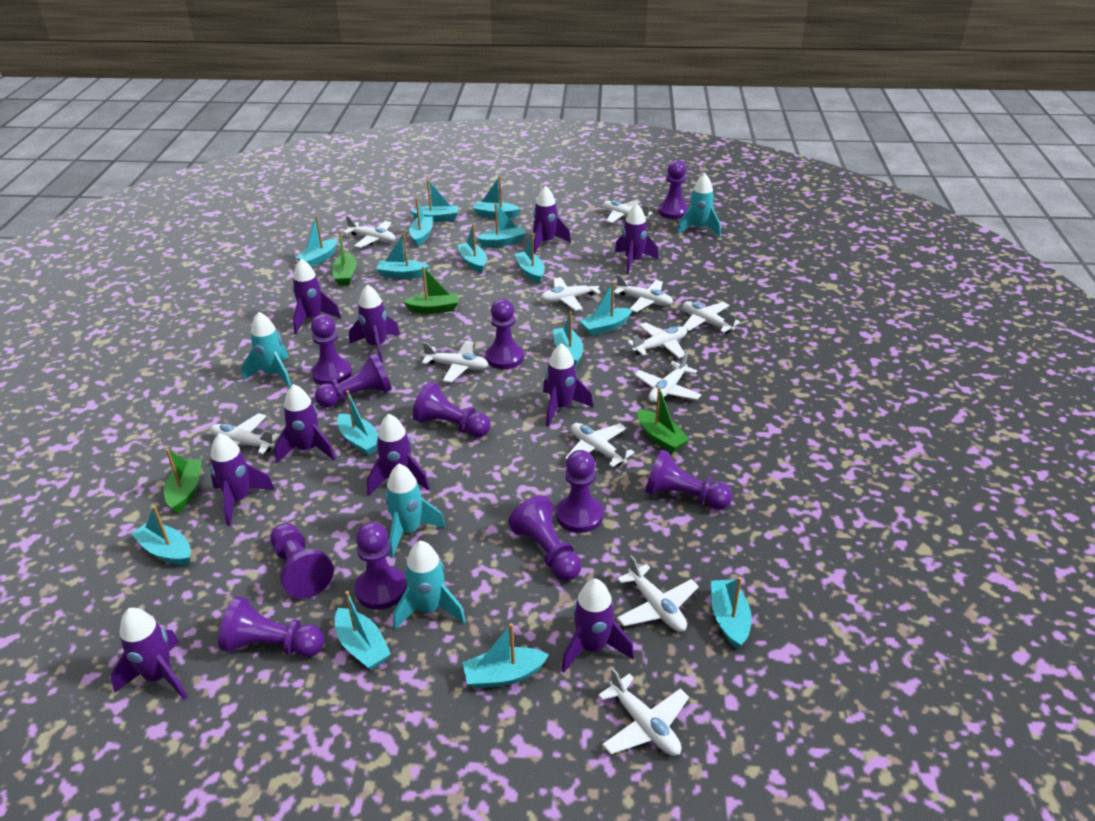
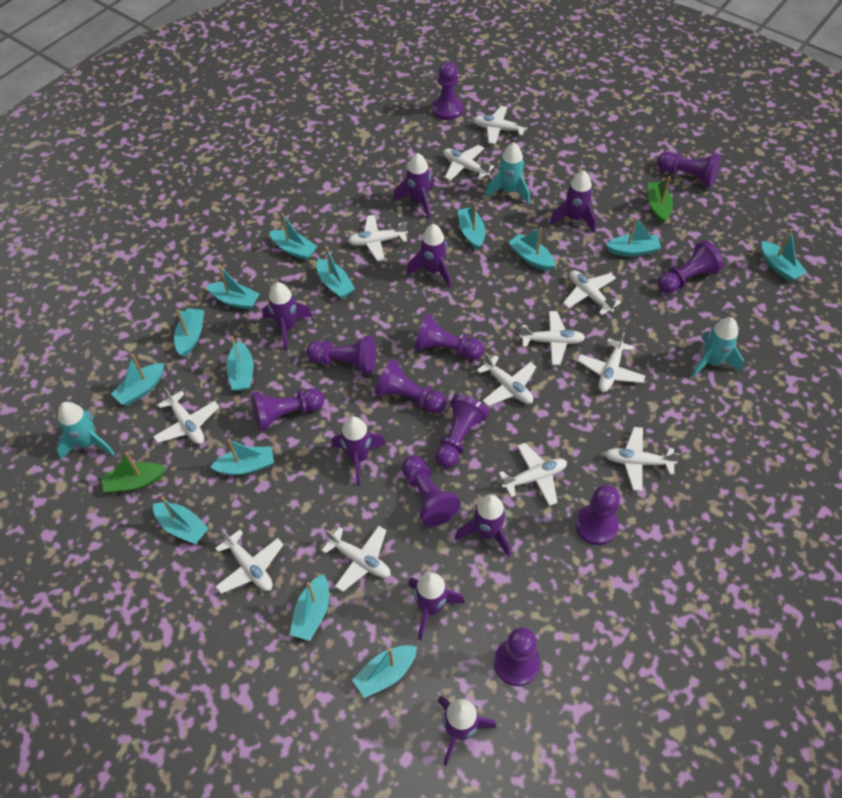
green boat: [164,449,202,514] [332,231,357,286] [403,266,458,314] [637,387,690,453] = 4 -> [102,452,166,493] [648,176,673,224] = 2
purple rocket: [110,608,187,700] [210,433,274,526] [275,384,336,463] [292,259,341,334] [349,284,400,363] [367,414,430,496] [533,186,571,254] [543,343,593,427] [561,579,634,673] [615,203,658,274] = 10 -> [263,282,313,351] [331,416,386,486] [393,153,434,219] [406,224,451,288] [408,572,465,640] [437,695,497,766] [455,494,511,557] [550,170,596,233] = 8
turquoise boat: [131,506,191,565] [295,215,337,267] [335,591,391,670] [337,390,378,455] [376,233,429,279] [409,198,433,247] [411,180,458,222] [458,224,487,273] [462,623,549,689] [473,176,521,219] [477,203,526,247] [515,233,545,283] [553,311,583,367] [580,282,632,336] [711,577,752,649] = 15 -> [111,354,164,405] [153,496,209,544] [174,308,204,357] [206,266,260,310] [211,439,274,475] [226,336,254,391] [269,213,318,260] [290,574,329,641] [316,247,355,299] [352,645,417,698] [458,203,485,250] [508,227,555,271] [606,217,661,257] [762,229,807,282] = 14
turquoise rocket: [242,312,292,388] [385,464,446,558] [393,541,466,630] [677,173,721,237] = 4 -> [56,402,115,459] [485,142,530,204] [691,317,744,378] = 3

